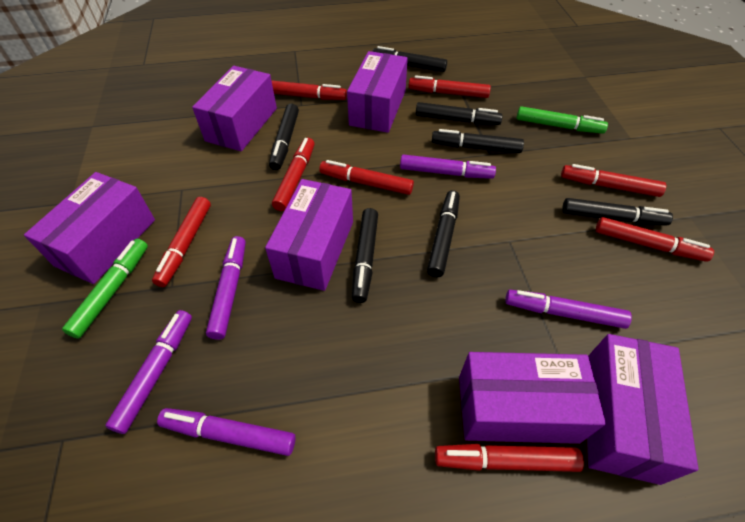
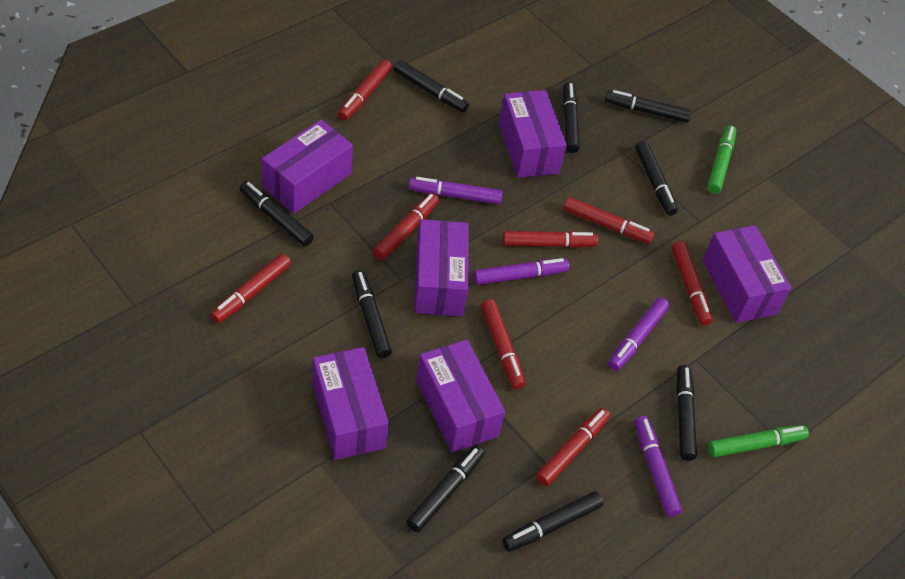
black marker: [269,103,299,170] [352,208,378,303] [372,46,447,72] [416,102,503,125] [427,190,460,278] [432,129,524,153] [562,198,673,226] = 7 -> [240,181,314,246] [352,270,392,358] [394,60,469,112] [406,445,484,532] [502,491,603,552] [563,82,580,153] [605,90,692,123] [635,141,678,216] [676,365,697,461] = 9
purple marker: [105,310,192,434] [157,408,295,456] [206,236,246,340] [400,154,496,179] [505,290,632,329] = 5 -> [409,177,503,204] [473,258,569,285] [608,297,669,371] [635,416,682,517] = 4

